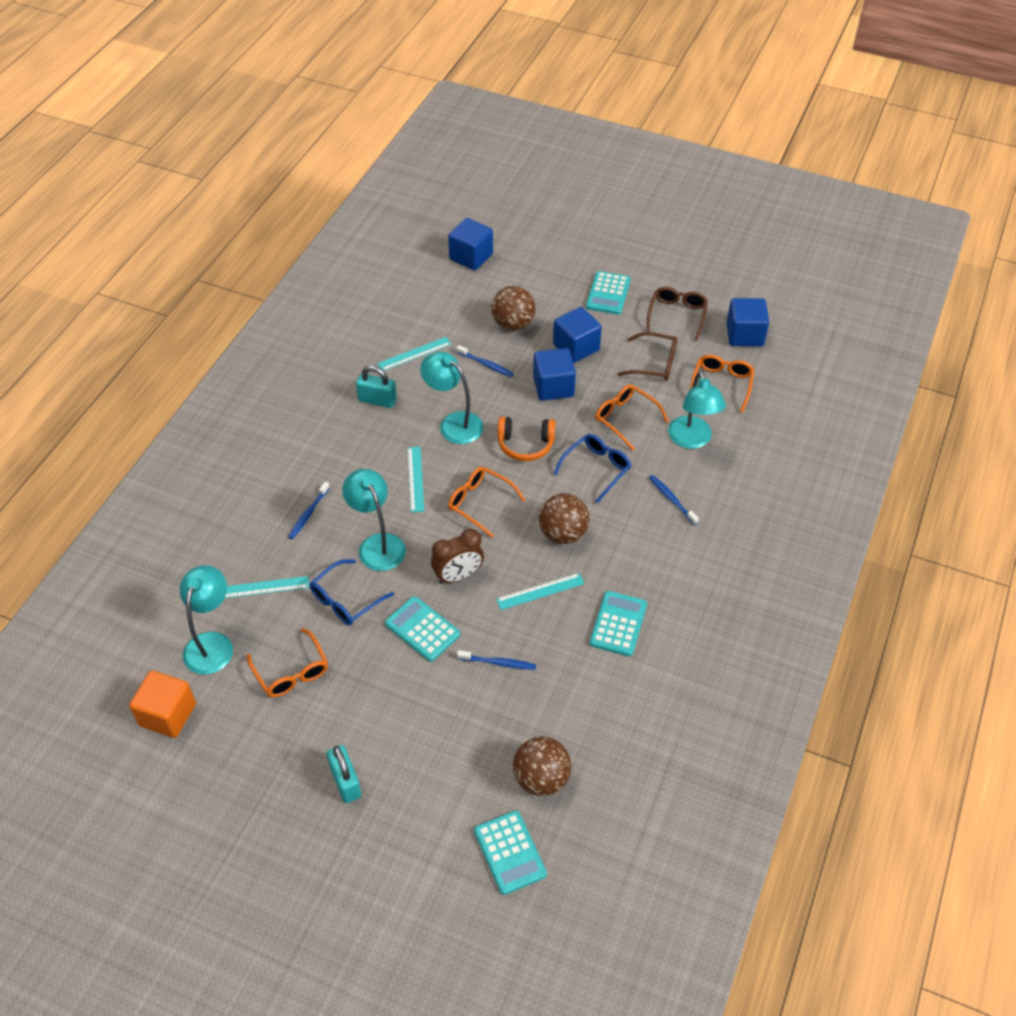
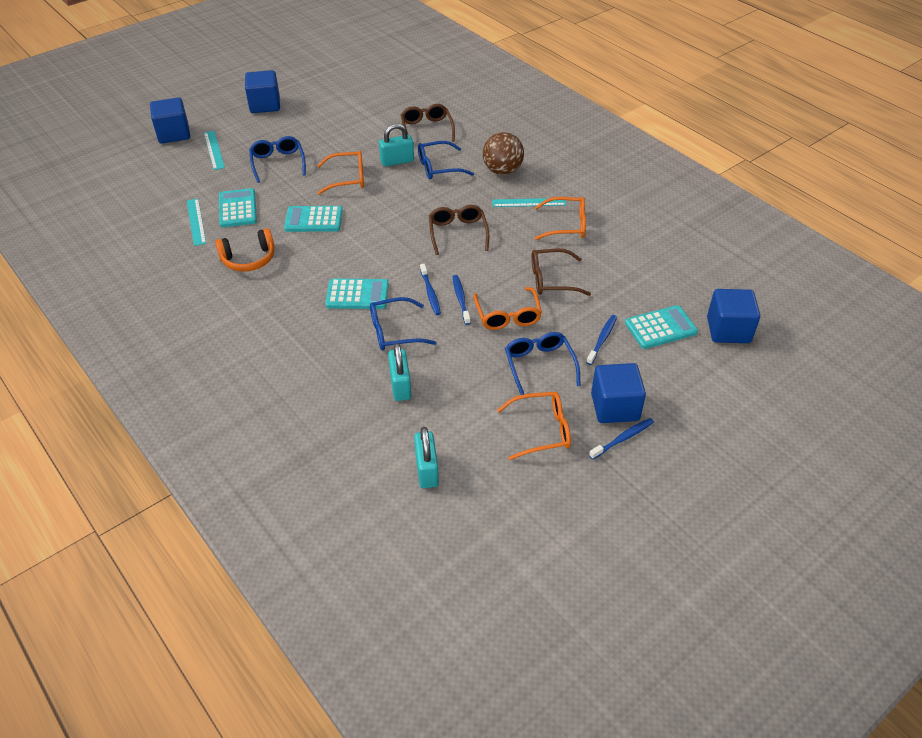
blue glasses: [310,559,394,625] [553,434,631,503] = 2 -> [249,136,306,183] [370,297,437,350] [418,141,474,180] [505,332,581,395] = 4
brown ball: [491,286,535,331] [513,736,571,796] [539,493,590,544] = 3 -> [483,132,524,175] = 1
brown clock: [431,529,484,584] = 1 -> none = 0
brown glasses: [618,332,677,381] [647,287,708,341] = 2 -> [401,104,455,142] [429,205,489,255] [531,248,591,296] = 3
orange cube: [129,670,196,738] = 1 -> none = 0
turquoise lamp: [180,565,233,675] [342,469,406,571] [420,352,483,444] [668,371,726,449] = 4 -> none = 0
turquoise padlock: [327,745,361,803] [356,366,397,408] = 2 -> [379,124,414,167] [388,343,411,401] [414,427,439,488] = 3
turquoise ruler: [225,576,309,598] [377,337,452,371] [408,447,424,512] [496,573,585,610] = 4 -> [187,199,206,246] [204,131,225,170] [492,198,566,207] = 3

